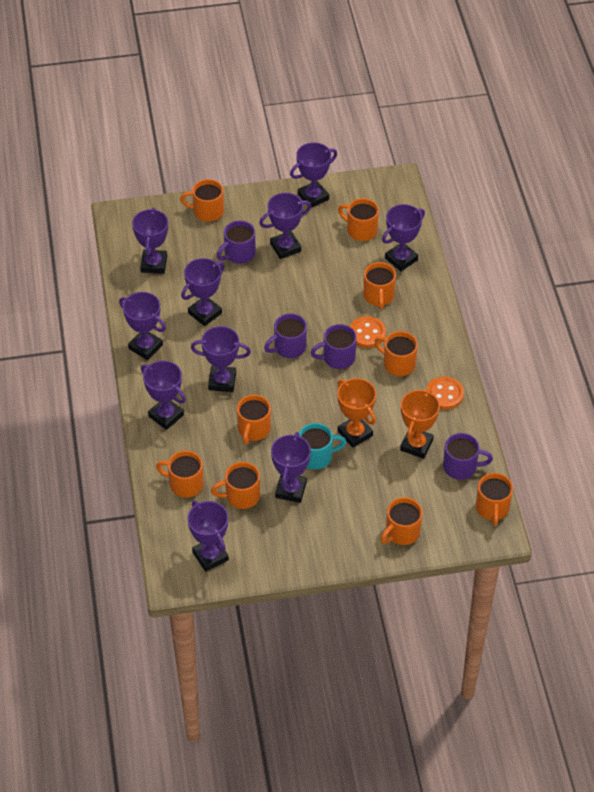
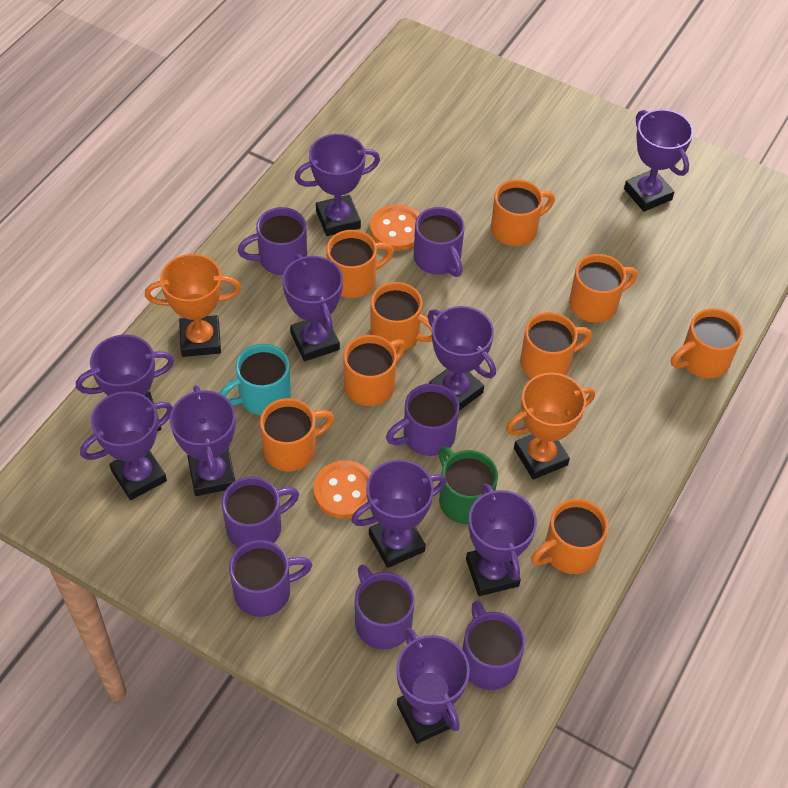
green mug: none = 0 -> [438,447,498,524] = 1
purple mug: [217,220,256,264] [264,314,307,358] [310,324,357,369] [443,433,493,480] = 4 -> [222,477,299,548] [229,540,312,617] [238,207,307,275] [355,565,415,650] [386,383,459,456] [414,207,465,277] [462,601,525,690] = 7

